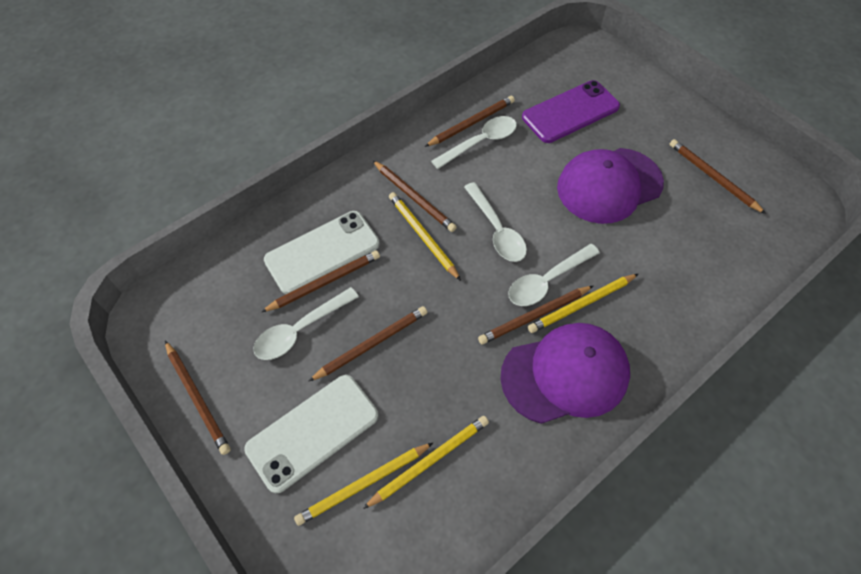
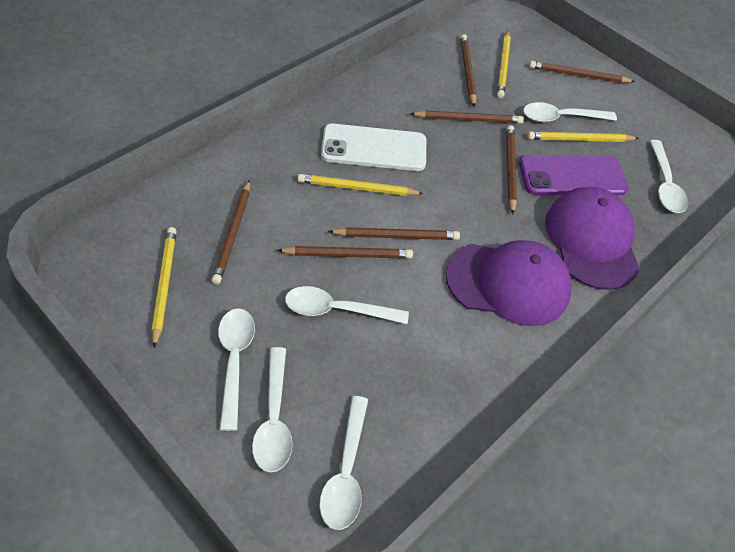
white phone: [244,375,378,493] [264,211,379,294] = 2 -> [321,124,426,171] = 1
white spoon: [253,287,359,360] [431,116,517,169] [464,182,527,262] [508,244,600,306] = 4 -> [218,308,255,431] [252,347,293,472] [285,286,409,324] [319,396,368,530] [523,102,617,122] [650,140,688,213] = 6

